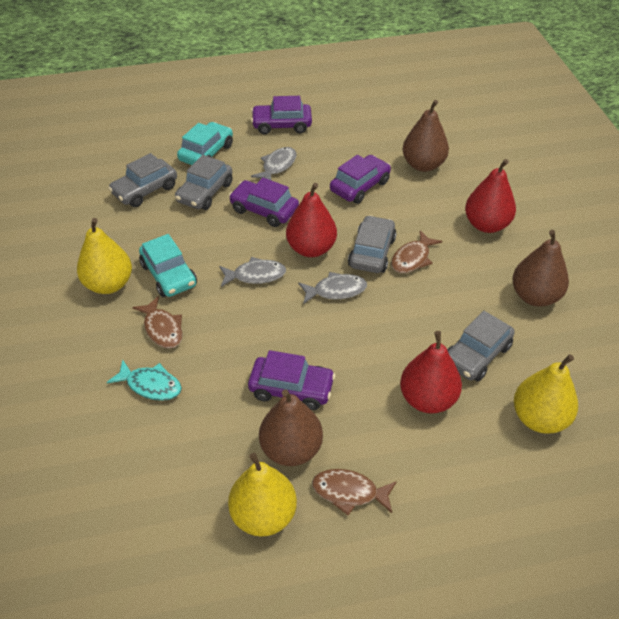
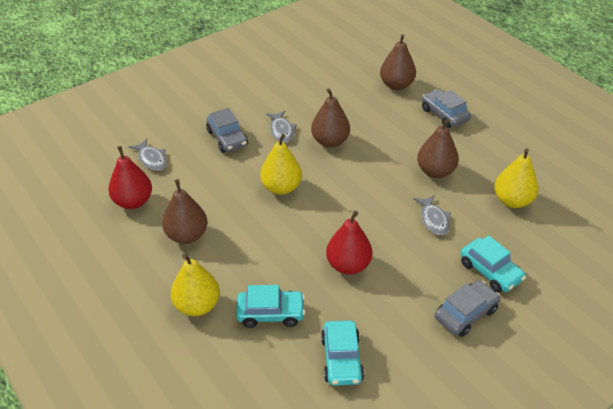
brown fish: [132,296,183,349] [312,469,397,515] [391,230,442,273] = 3 -> none = 0
brown pear: [259,389,323,466] [402,100,449,172] [512,230,569,307] = 3 -> [162,179,207,244] [311,88,350,147] [380,34,416,90] [417,119,459,178] = 4
grey car: [108,153,177,207] [175,155,233,210] [348,215,397,273] [447,311,515,381] = 4 -> [206,108,248,153] [422,89,471,128] [435,280,500,337] = 3
purple car: [229,178,299,227] [248,350,335,410] [251,96,312,134] [330,155,391,204] = 4 -> none = 0
red pear: [286,183,337,257] [400,331,462,413] [465,159,516,233] = 3 -> [108,146,152,209] [326,211,372,275] = 2
turquoise car: [139,234,197,297] [177,122,233,165] = 2 -> [236,285,305,328] [321,320,364,386] [460,235,526,293] = 3
turquoise fish: [106,360,182,401] = 1 -> none = 0

